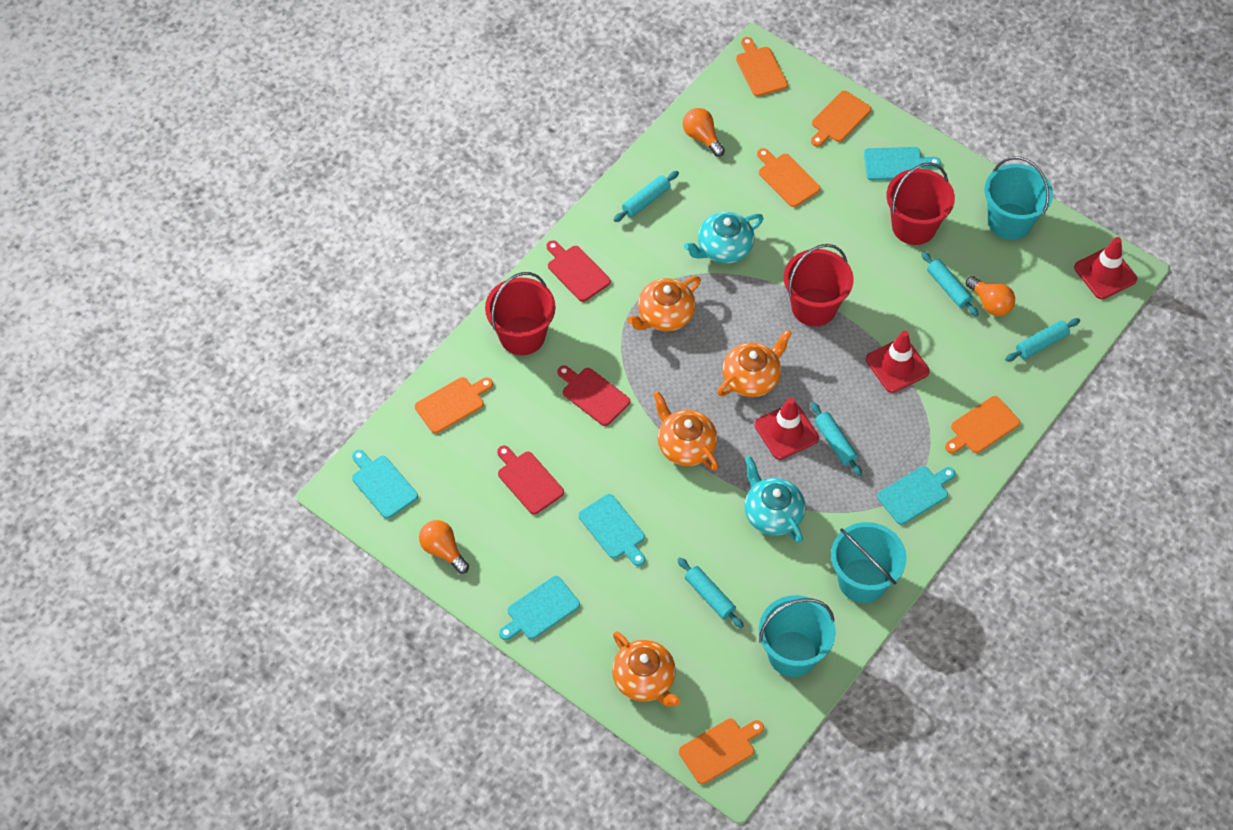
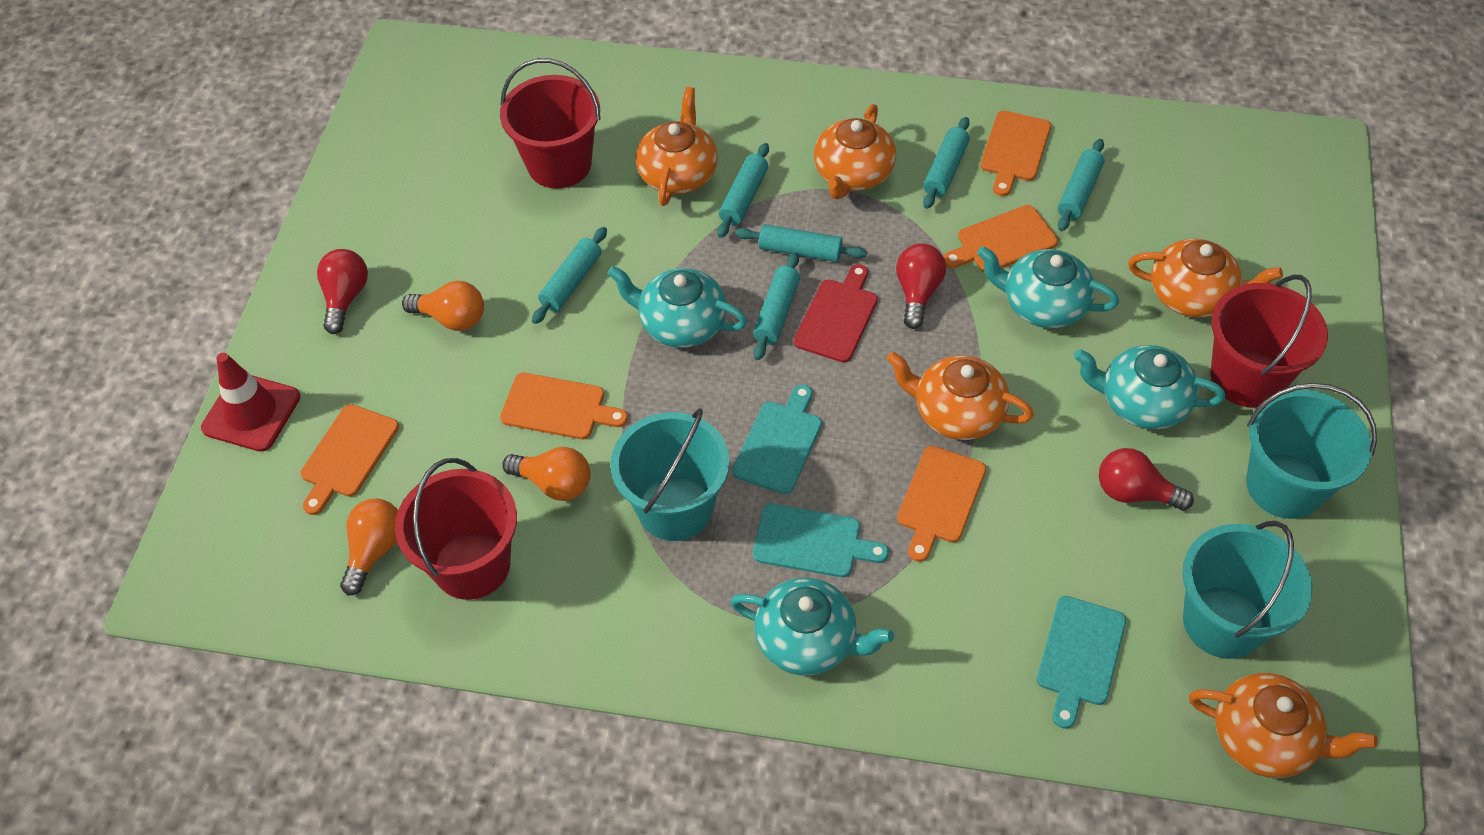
orange cutting board: [415,377,493,433] [679,719,764,784] [736,37,788,97] [757,148,820,207] [811,91,871,147] [945,396,1020,453] = 6 -> [301,404,399,515] [500,373,628,439] [897,446,986,562] [943,205,1058,272] [980,111,1051,196] = 5
orange teapot: [612,631,681,707] [627,276,701,331] [653,391,718,470] [717,329,792,397] = 4 -> [635,87,718,206] [814,104,896,199] [887,352,1034,440] [1128,239,1283,318] [1189,673,1378,778] = 5
red cutting board: [497,445,564,515] [547,240,611,302] [557,365,630,426] = 3 -> [794,264,878,363] = 1
red light bulb: none = 0 -> [317,249,368,334] [896,244,946,329] [1099,448,1194,511] = 3
red traffic cone: [755,398,819,460] [866,331,930,393] [1074,237,1137,299] = 3 -> [201,353,300,452] = 1
turquoise cutting board: [352,450,418,519] [499,576,580,640] [579,494,645,566] [864,147,941,180] [877,466,955,525] = 5 -> [732,384,822,494] [753,504,889,577] [1037,596,1126,729] = 3
turquoise rolling pin: [613,171,679,222] [677,557,744,628] [811,402,862,476] [921,251,979,316] [1005,318,1080,362] = 5 -> [532,227,607,324] [717,143,769,238] [735,224,867,262] [753,252,800,360] [923,117,970,209] [1058,139,1105,231] = 6
turquoise teapot: [684,212,763,263] [745,456,805,543] = 2 -> [607,266,748,348] [730,578,894,675] [977,246,1119,328] [1074,345,1225,429] = 4

